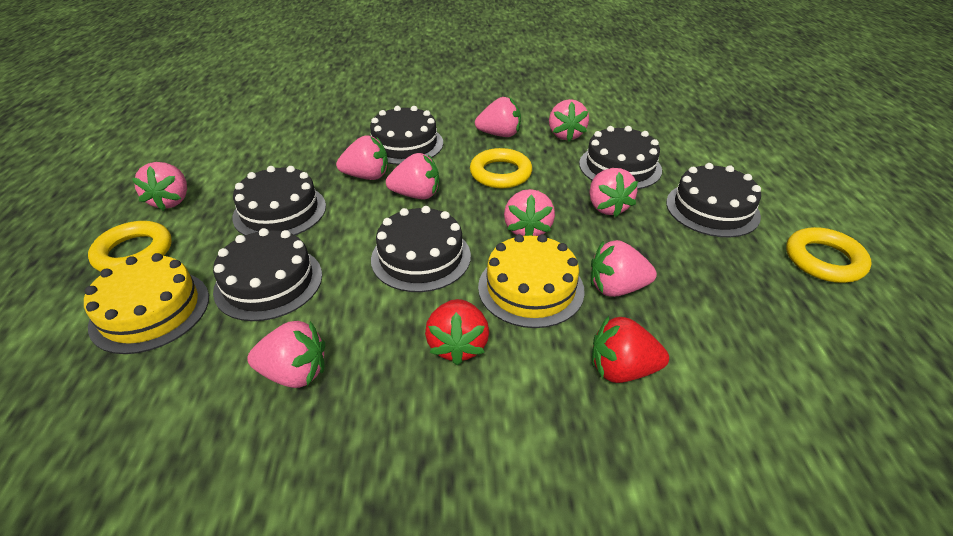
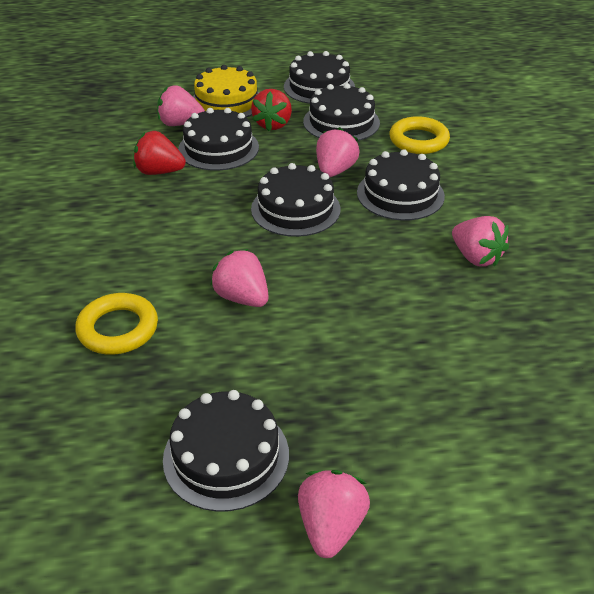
pink strawberry: [132,162,187,211] [247,321,325,388] [336,135,388,180] [386,153,439,199] [475,97,521,137] [504,189,555,236] [549,99,589,141] [589,168,638,217] [591,240,657,297] = 9 -> [157,85,205,126] [210,249,269,307] [298,470,370,558] [316,127,359,177] [452,216,509,267] = 5
yellow cake: [84,253,209,354] [478,234,585,328] = 2 -> [193,65,259,117] = 1
yellow ring: [88,221,172,272] [470,148,532,188] [786,227,871,283] = 3 -> [75,293,158,355] [390,116,450,154] = 2

